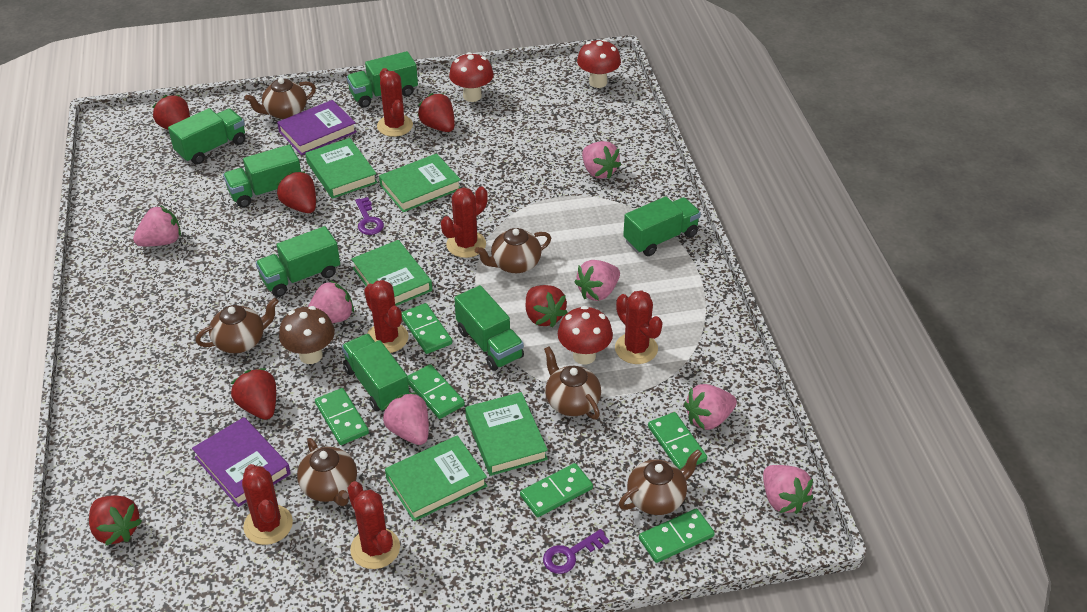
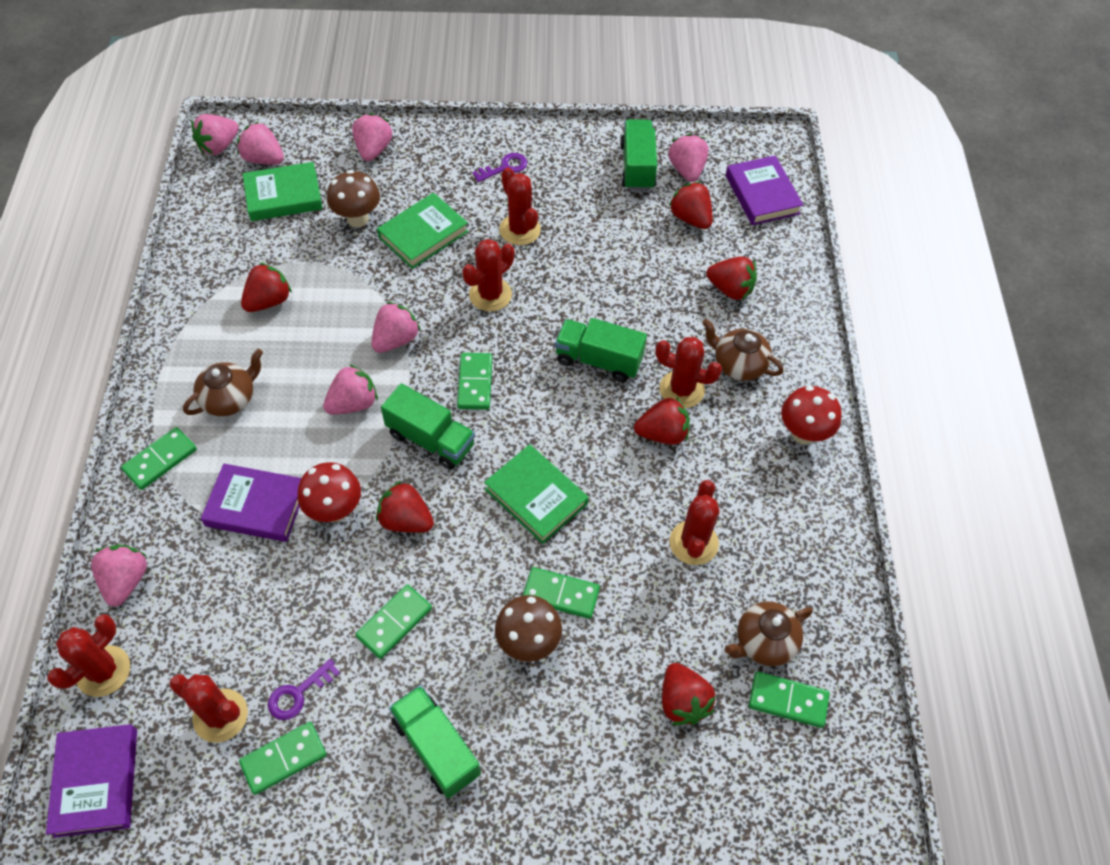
brown mushroom: [279,306,335,364] = 1 -> [327,170,380,227] [495,595,562,662] = 2
brown teapot: [196,298,279,353] [245,78,316,119] [297,438,357,506] [475,228,551,273] [544,346,601,420] [619,449,702,515] = 6 -> [183,349,263,416] [702,319,784,381] [725,601,813,666] = 3
green book: [305,138,378,199] [351,240,432,306] [379,153,461,212] [385,435,487,521] [465,392,548,476] = 5 -> [243,162,323,221] [377,193,469,269] [484,444,588,544] = 3
green truck: [168,108,245,165] [223,145,301,208] [256,226,340,297] [342,334,409,412] [347,51,418,108] [454,285,524,371] [623,196,701,256] = 7 -> [381,383,475,470] [389,685,481,798] [555,318,647,382] [620,119,657,190] = 4
purple book: [192,417,291,507] [277,100,357,155] = 2 -> [46,724,137,838] [201,464,301,542] [726,156,803,225] = 3
red mushroom: [449,52,494,102] [558,306,613,365] [577,39,621,88] = 3 -> [297,462,361,522] [781,386,842,444] = 2

